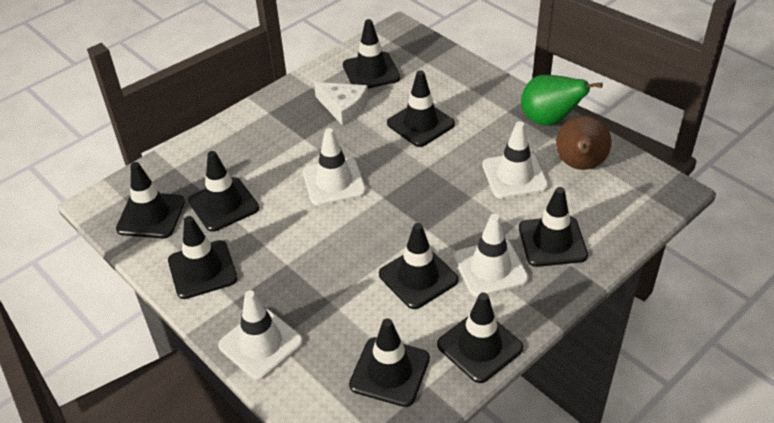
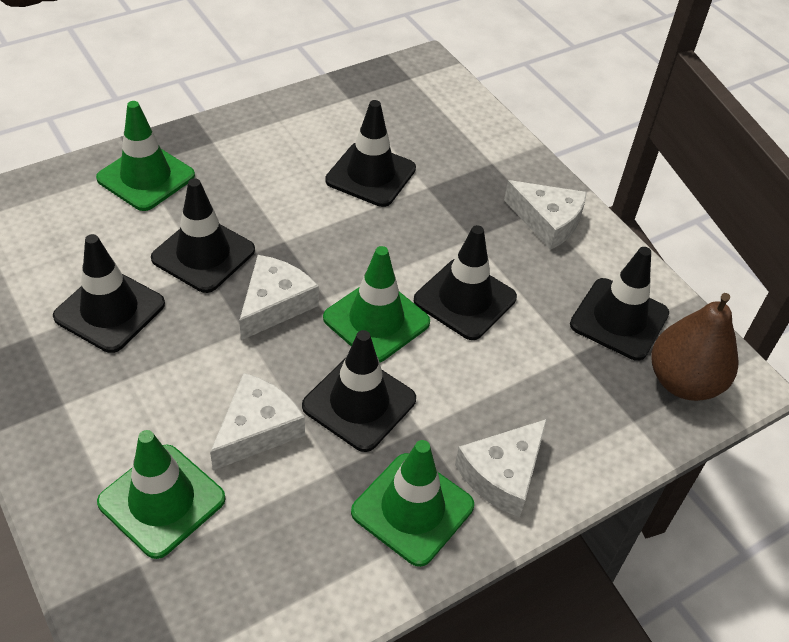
black traffic cone: [116,162,185,238] [168,216,238,299] [188,151,259,232] [343,19,400,89] [349,318,430,407] [379,223,458,309] [387,70,455,147] [437,292,523,383] [519,187,588,267] = 9 -> [53,234,165,353] [151,178,255,293] [302,330,416,452] [325,100,416,207] [414,225,517,340] [570,247,669,361] = 6
green pear: [521,75,603,126] = 1 -> none = 0
green traffic cone: none = 0 -> [96,101,195,211] [97,430,225,559] [323,246,430,363] [351,440,474,567] = 4
white cheese: [314,82,368,126] = 1 -> [210,373,305,470] [239,255,319,340] [455,419,547,517] [504,180,587,250] = 4
white traffic cone: [218,290,303,380] [303,128,366,206] [454,214,529,297] [482,121,549,199] = 4 -> none = 0

